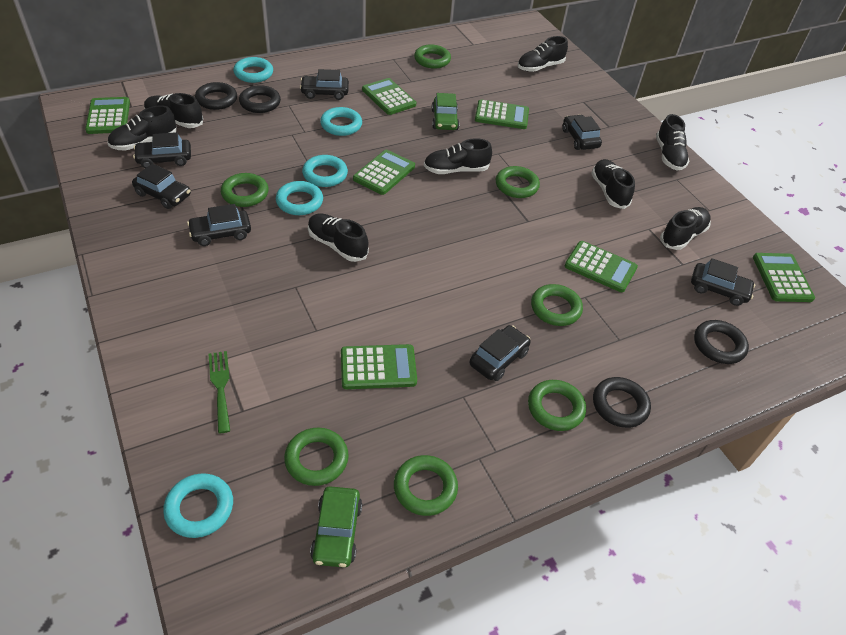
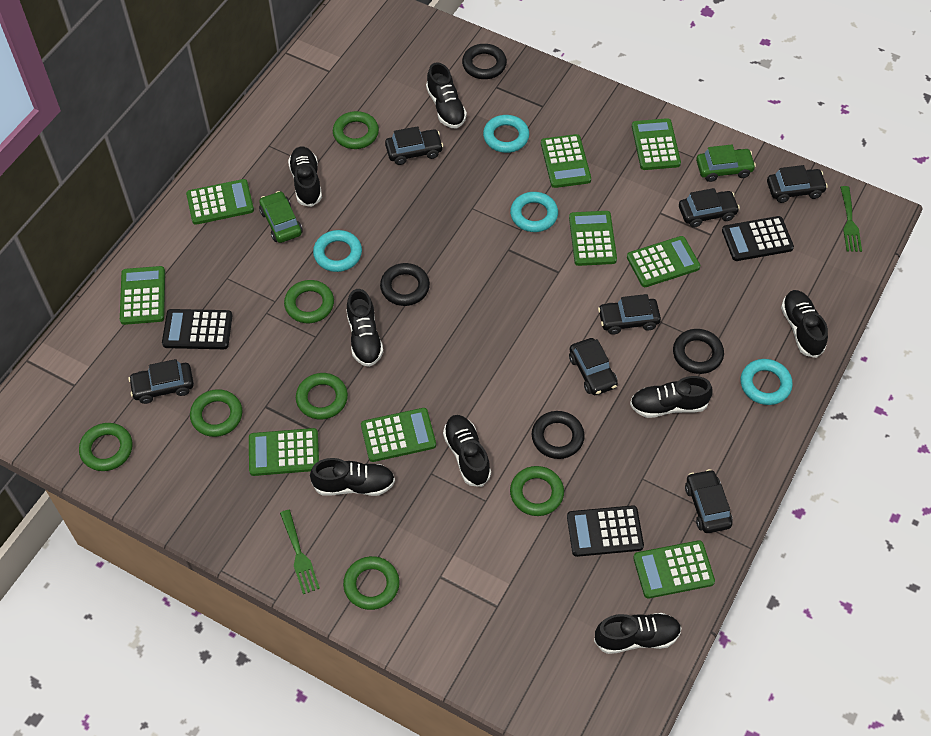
black calculator: none = 0 -> [162,309,232,349] [567,505,644,557] [722,216,794,261] = 3
green calculator: [85,97,130,134] [341,344,417,389] [353,150,415,195] [362,78,416,115] [475,99,529,129] [565,241,638,292] [753,253,815,302] = 7 -> [120,266,165,325] [186,179,254,225] [249,428,319,476] [361,408,436,462] [541,134,591,188] [569,211,617,266] [627,236,700,287] [632,118,681,170] [633,540,715,599] = 9
green fork: [208,351,230,433] = 1 -> [280,510,320,594] [840,186,862,252] = 2
turquoise ring: [163,473,233,538] [233,57,273,83] [276,181,323,215] [302,155,348,187] [320,107,362,136] = 5 -> [313,230,362,272] [483,115,529,153] [510,192,558,232] [741,359,793,405] = 4

